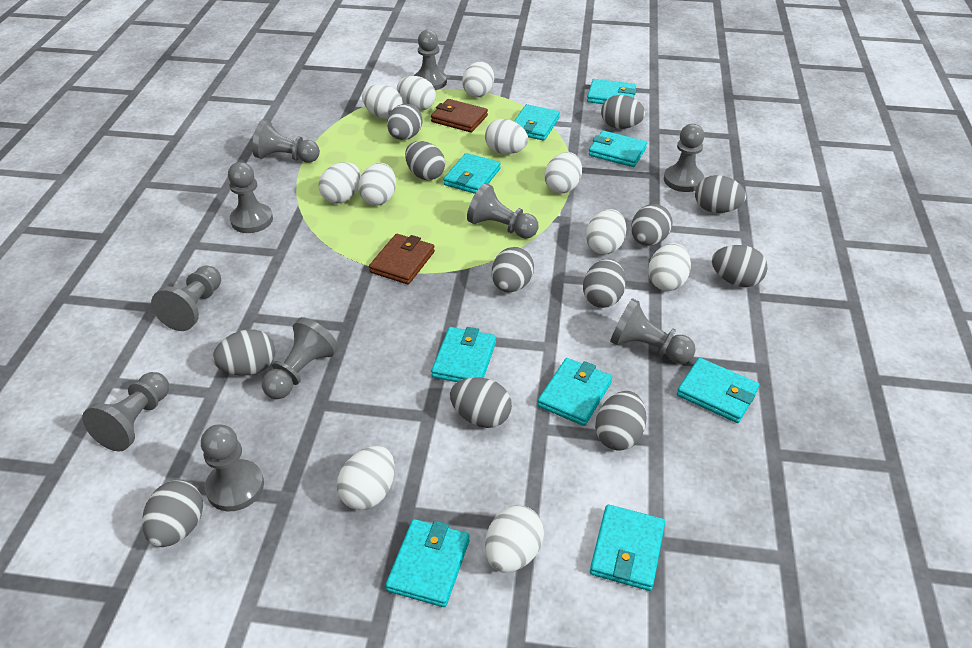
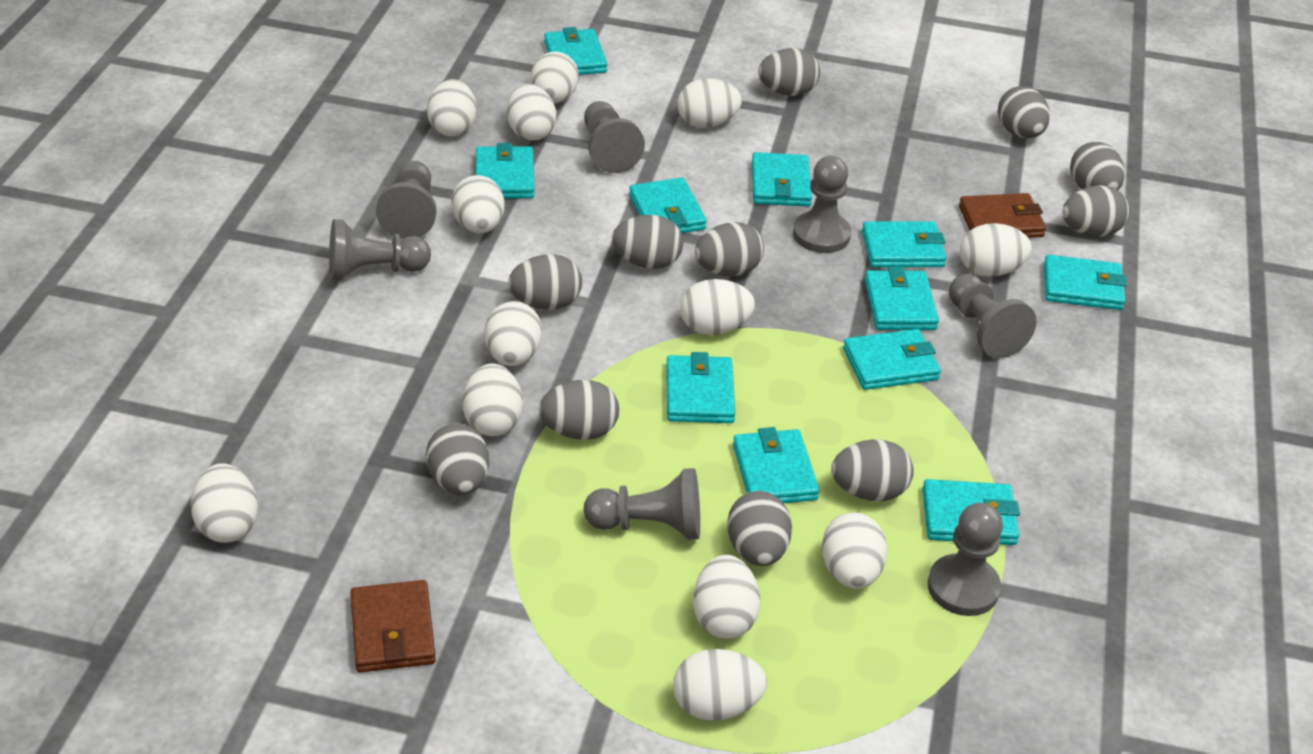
grey egg: [142,480,203,547] [213,330,275,376] [387,104,422,140] [405,141,445,180] [450,377,512,428] [492,247,534,292] [583,259,626,308] [595,391,647,451] [601,95,645,129] [631,204,673,246] [695,175,746,213] [712,245,768,287] = 12 -> [426,423,489,495] [508,254,582,310] [539,380,619,440] [612,215,683,269] [695,222,764,276] [727,491,792,566] [758,48,820,96] [831,439,914,501] [998,86,1050,138] [1062,185,1130,237] [1070,142,1125,190] = 11
grey pawn: [82,372,169,452] [151,266,221,331] [201,424,264,511] [228,162,273,233] [252,119,320,163] [262,317,338,399] [414,30,447,90] [467,183,539,239] [610,298,696,364] [664,124,704,192] = 10 -> [329,219,431,281] [376,161,437,239] [584,101,645,173] [584,468,700,540] [793,156,851,253] [928,503,1003,616] [949,274,1037,358] = 7
turquoise wallet: [386,519,469,607] [431,327,496,382] [443,153,501,194] [514,104,560,141] [537,358,612,426] [587,79,636,104] [589,130,647,167] [590,504,665,591] [677,358,759,423] = 9 -> [476,143,535,198] [544,27,607,75] [629,178,707,233] [666,352,735,423] [733,427,820,503] [752,152,812,206] [843,329,941,390] [862,221,946,267] [865,267,939,330] [922,479,1020,545] [1044,255,1127,310] = 11
white egg: [319,162,361,203] [337,446,395,510] [358,163,396,205] [362,84,403,119] [397,76,436,110] [462,62,494,97] [485,119,528,154] [485,506,544,573] [544,152,582,194] [586,209,626,254] [648,243,691,291] = 11 -> [191,463,258,543] [427,79,477,137] [451,175,505,233] [463,363,523,436] [484,301,542,366] [507,84,556,141] [531,52,579,104] [673,649,767,721] [677,78,742,128] [680,279,755,335] [693,555,760,639] [822,512,887,589] [960,223,1032,277] = 13

